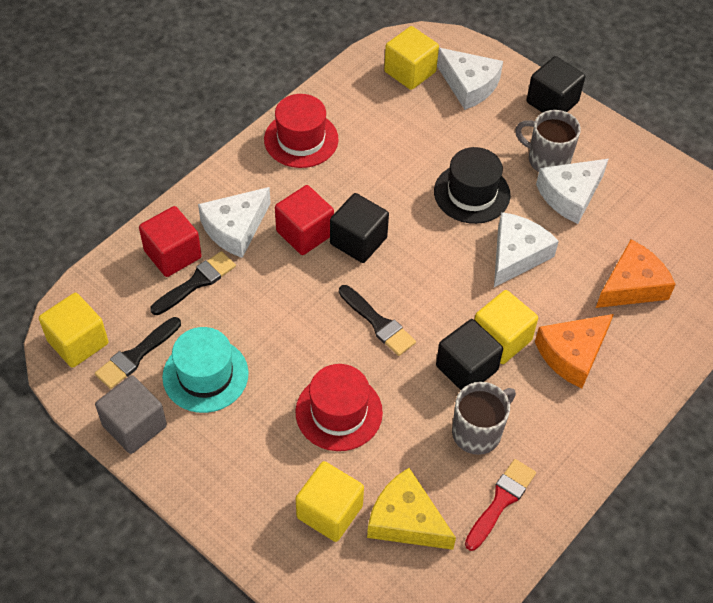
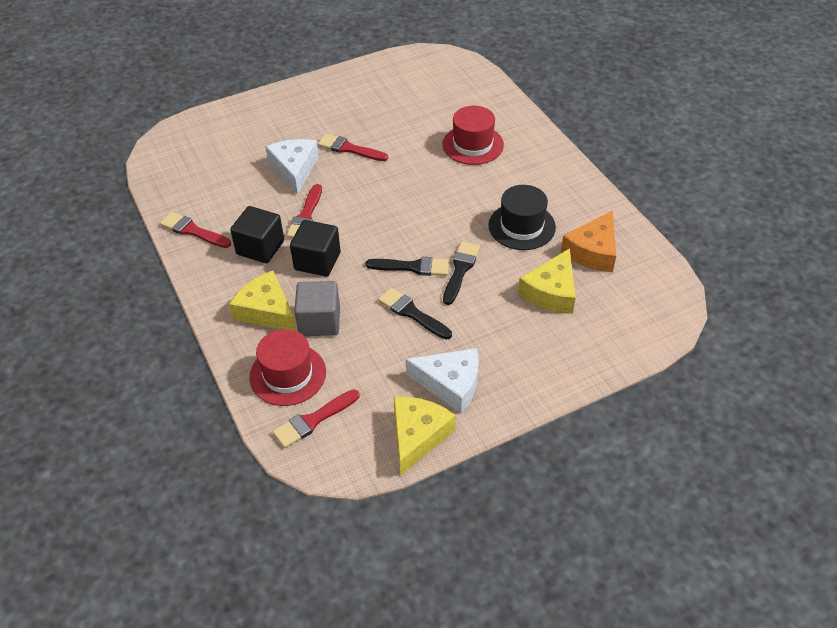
black cube: [330,193,389,263] [436,319,503,390] [527,56,585,113] = 3 -> [230,206,284,263] [290,220,341,277] = 2
grey mug: [452,382,516,455] [515,110,581,172] = 2 -> none = 0
orange cheese: [535,314,614,389] [596,240,676,308] = 2 -> [561,210,616,272] = 1
red brush: [465,459,536,551] = 1 -> [160,212,231,248] [273,389,360,448] [287,184,322,238] [318,134,388,161] = 4
red cube: [139,206,202,277] [275,185,334,255] = 2 -> none = 0
turquoise hat: [162,327,249,413] = 1 -> none = 0
white cheese: [198,187,271,258] [437,48,503,110] [494,212,559,287] [536,159,608,224] = 4 -> [266,139,319,194] [405,348,479,413] = 2
yellow cheese: [367,468,456,550] = 1 -> [229,271,297,331] [393,397,456,476] [518,248,576,314] = 3
yellow cube: [39,293,108,368] [296,461,364,542] [384,26,439,90] [474,290,538,364] = 4 -> none = 0

